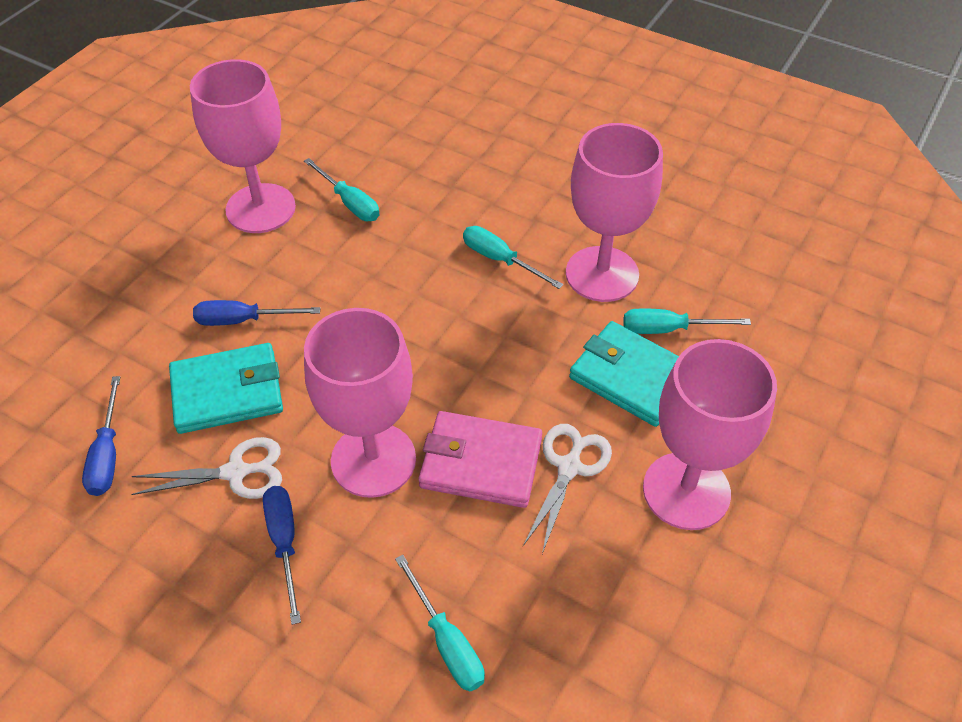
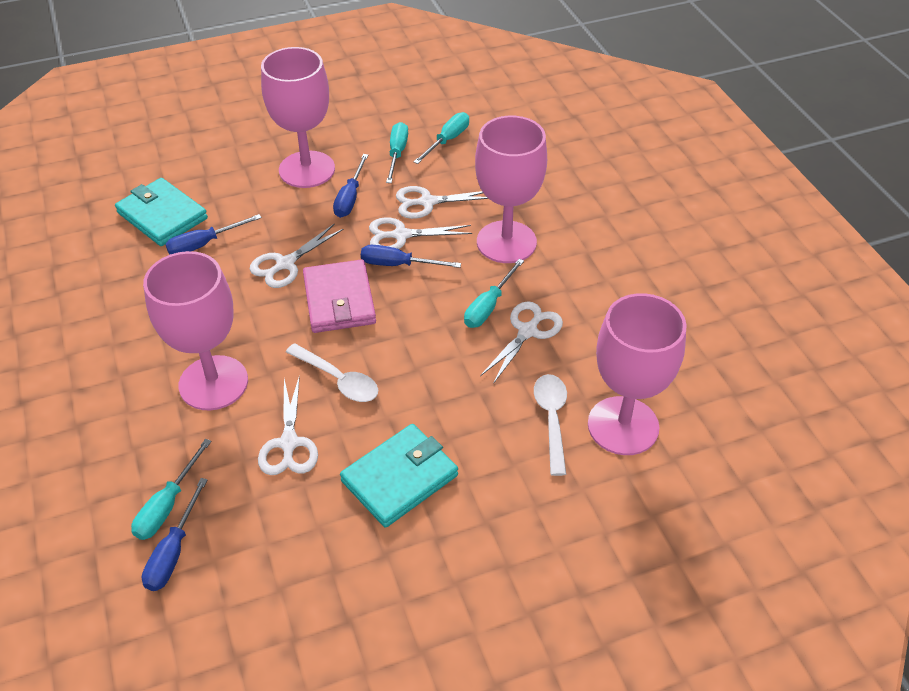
blue screwdriver: [82,376,120,496] [193,300,320,326] [263,486,301,625] = 3 -> [142,478,208,591] [165,214,262,254] [333,154,368,218] [361,245,461,268] = 4
white scissors: [131,437,282,499] [523,424,612,554] = 2 -> [250,224,344,288] [258,375,318,475] [369,217,472,249] [396,186,489,219] [480,301,563,384] = 5
white spoon: none = 0 -> [286,343,378,402] [534,374,567,476] = 2

